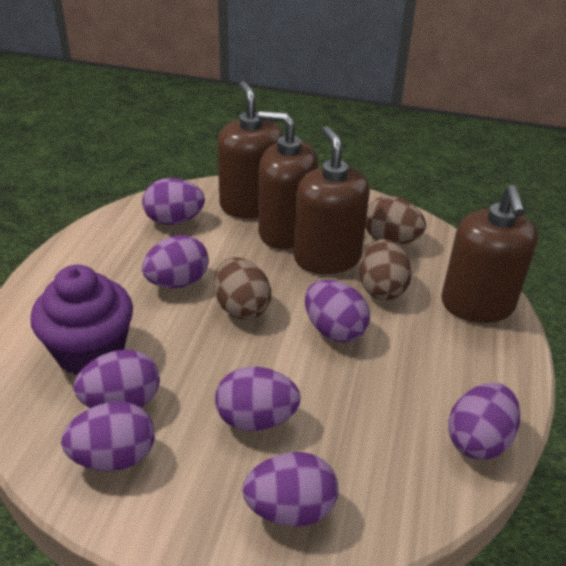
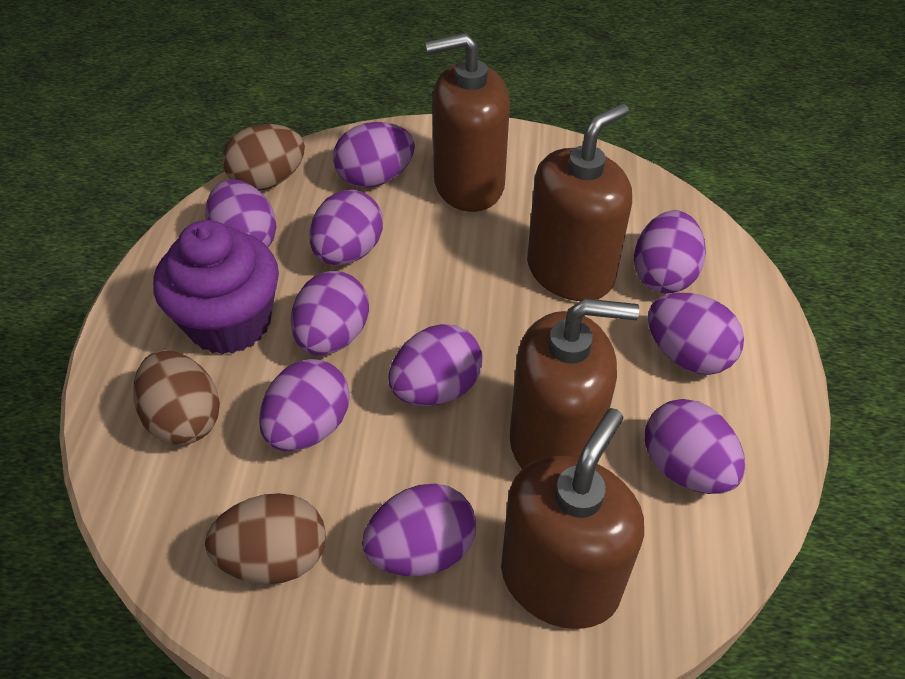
purple egg: [61,401,155,471] [74,349,160,408] [142,178,205,225] [142,235,209,289] [215,367,301,431] [243,452,338,527] [305,280,370,343] [448,383,520,460] = 8 -> [205,180,277,247] [259,359,350,451] [291,271,369,355] [309,190,383,265] [333,122,415,188] [362,484,476,576] [388,324,483,406] [634,210,706,294] [645,399,745,494] [648,293,744,375] = 10

